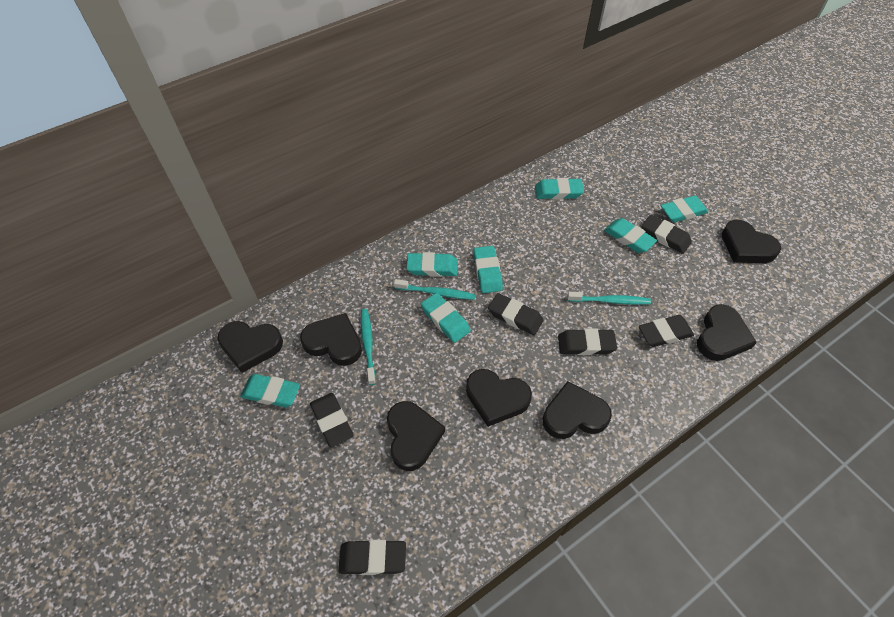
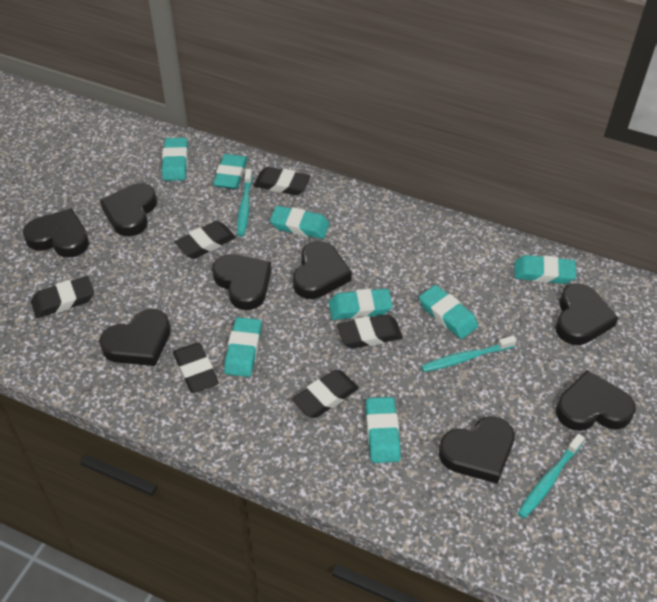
black heart: [218,321,283,373] [300,313,362,366] [387,401,445,471] [466,369,532,427] [543,381,612,439] [697,304,757,361] [722,220,781,263] = 7 -> [23,208,89,258] [100,183,157,236] [100,309,171,366] [212,254,271,310] [293,241,352,299] [439,416,515,484] [556,283,618,345] [556,370,636,431] = 8
turquoise eraser: [240,374,300,408] [406,252,458,277] [421,293,471,343] [473,246,503,293] [535,178,584,200] [604,218,657,253] [661,195,708,223] = 7 -> [162,138,188,181] [213,154,248,189] [224,317,262,377] [270,206,330,239] [329,289,392,320] [366,397,401,463] [419,285,478,339] [514,255,576,284] = 8

